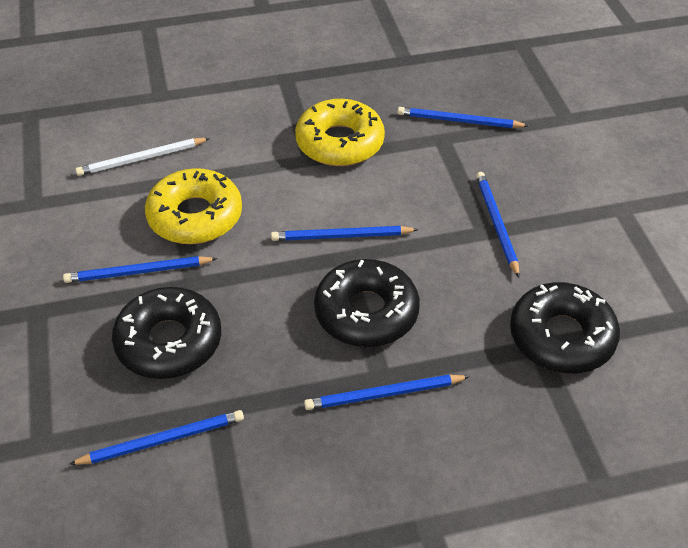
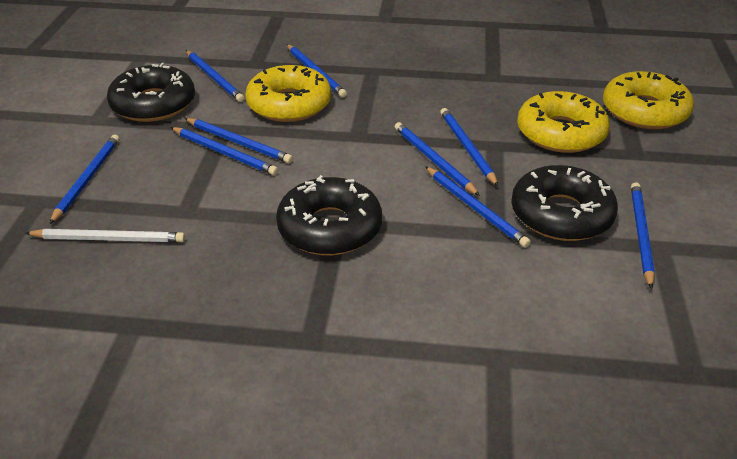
blue pencil: [63,256,218,283] [69,410,244,465] [271,226,419,241] [304,375,470,410] [397,107,528,128] [476,172,520,277] = 6 -> [49,135,120,224] [171,127,278,175] [185,118,293,163] [186,50,245,102] [287,44,347,98] [394,122,480,196] [425,166,531,248] [440,108,498,186] [631,182,655,289] = 9
yellow donut: [145,168,242,244] [295,99,385,166] = 2 -> [245,65,331,122] [517,91,610,153] [603,71,694,129] = 3

